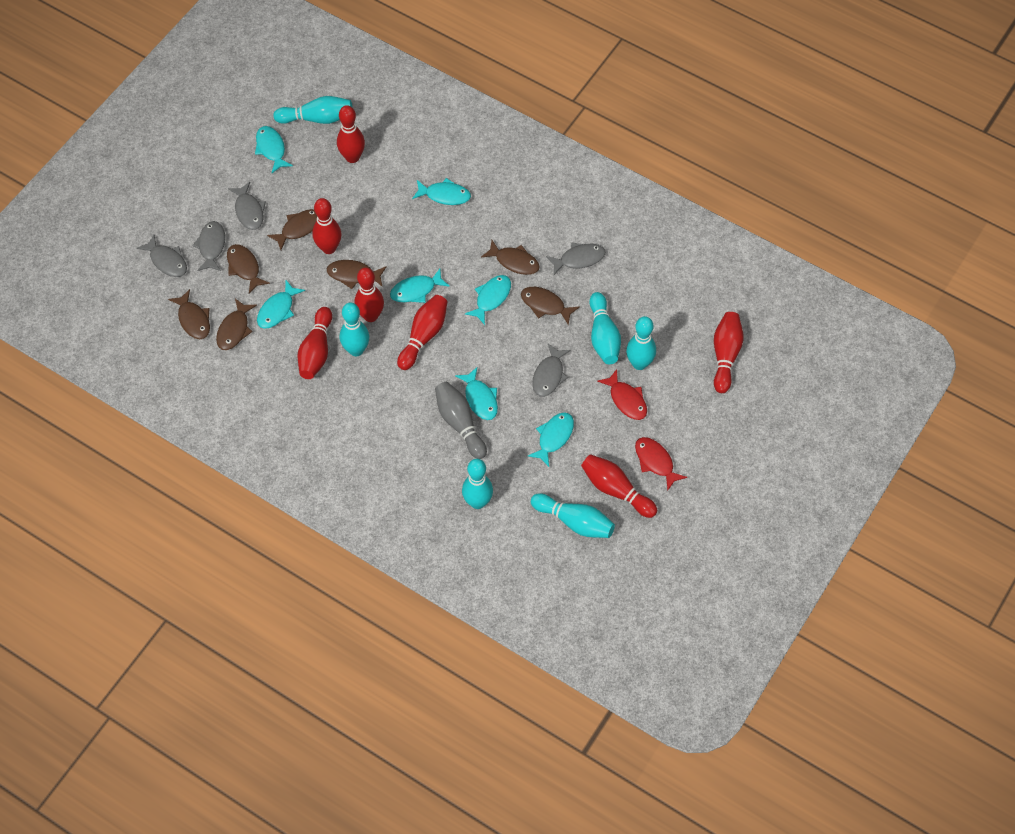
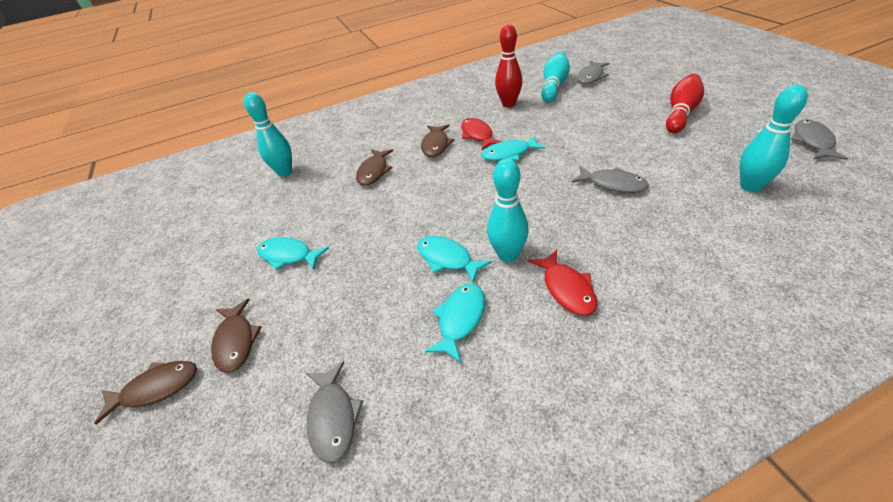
brown fish: [168,289,210,339] [216,299,257,350] [227,244,270,294] [267,209,317,250] [327,260,387,289] [481,240,540,275] [521,287,580,325] = 7 -> [94,361,197,425] [211,299,262,373] [356,149,393,186] [421,124,454,157] = 4
grey bowling pin: [435,382,487,459] = 1 -> none = 0
grey fish: [137,235,187,277] [192,221,225,271] [228,182,266,230] [532,344,571,397] [546,242,606,275] = 5 -> [306,361,363,463] [572,166,649,193] [577,61,610,84] [791,119,848,160] = 4
red bowling pin: [297,307,332,379] [312,198,341,254] [337,105,365,163] [354,267,384,322] [397,295,447,370] [581,454,657,518] [714,312,744,393] = 7 -> [495,24,522,108] [666,74,704,133] = 2
turquoise bowling pin: [273,96,353,124] [340,302,369,356] [462,459,493,509] [531,493,615,538] [589,292,621,364] [626,316,656,370] = 6 -> [244,92,292,177] [487,158,529,262] [541,52,570,103] [740,85,808,192] = 4
turquoise fish: [255,126,293,173] [257,280,305,329] [390,269,450,303] [412,178,471,205] [455,367,498,420] [465,275,511,325] [528,412,574,467] = 7 -> [257,237,329,270] [417,236,492,283] [425,284,485,363] [481,135,545,161] = 4

